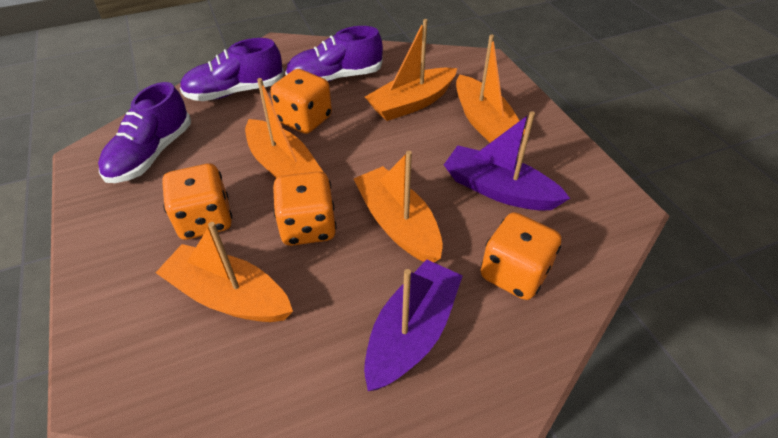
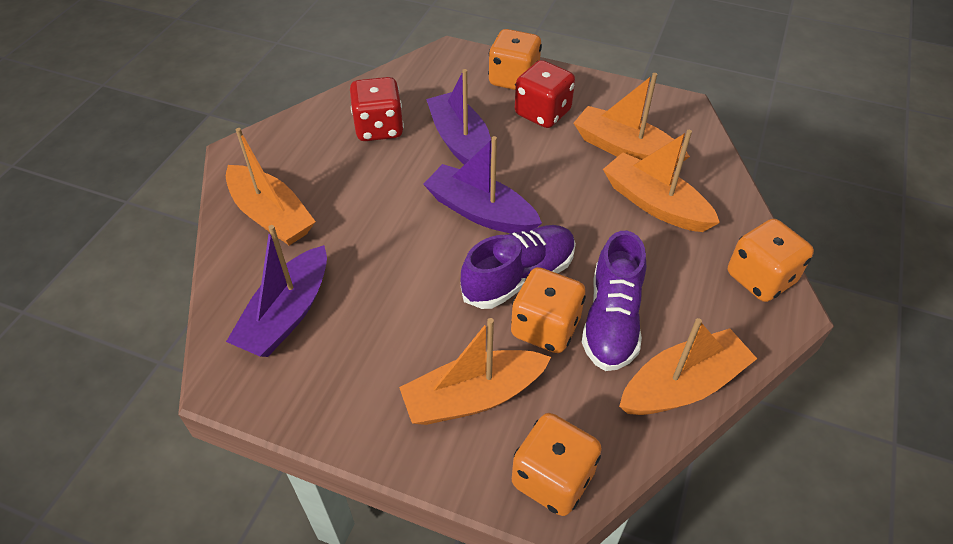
purple boat: [364,260,463,391] [444,111,570,211] = 2 -> [226,225,327,357] [423,136,542,233] [426,69,492,165] = 3
purple shoe: [98,82,191,183] [180,38,284,101] [285,26,383,82] = 3 -> [461,225,576,309] [582,231,646,371] = 2
red dice: none = 0 -> [350,77,404,141] [515,60,575,128] = 2

